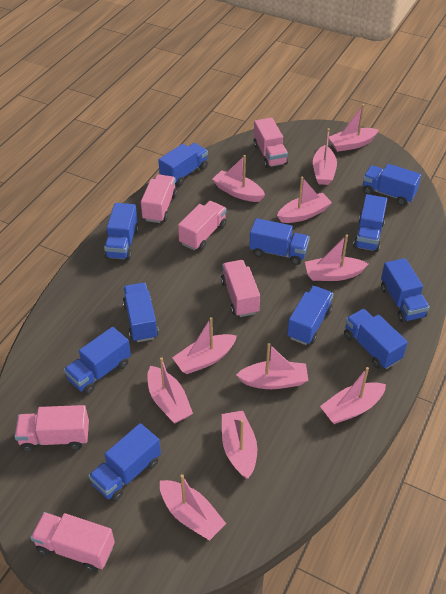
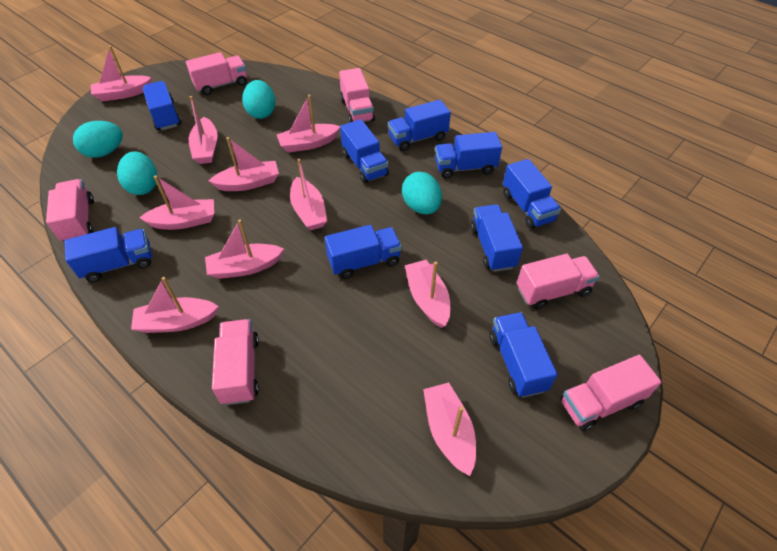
blue truck: [64,327,131,395] [89,423,161,502] [104,203,139,260] [123,283,159,342] [158,143,208,186] [249,218,310,265] [287,286,333,345] [344,309,408,369] [353,194,387,252] [363,164,421,206] [381,258,430,323] = 11 -> [64,227,152,282] [143,81,181,130] [325,225,402,279] [340,119,389,183] [388,100,451,151] [435,132,502,178] [470,204,523,272] [490,312,558,398] [503,159,561,229] = 9
pink boat: [147,357,193,423] [160,474,226,541] [172,317,237,374] [212,155,265,202] [222,411,257,479] [236,343,308,389] [277,176,332,223] [305,235,368,281] [313,128,337,185] [320,367,386,424] [329,104,379,152] = 11 -> [91,46,152,101] [131,277,219,333] [139,176,214,230] [189,96,218,164] [205,219,284,279] [209,137,279,191] [277,95,340,153] [290,159,327,231] [405,260,450,328] [423,382,476,476] = 10
turquoise egg: none = 0 -> [73,121,123,158] [117,151,157,195] [242,80,275,119] [402,172,442,214] = 4

